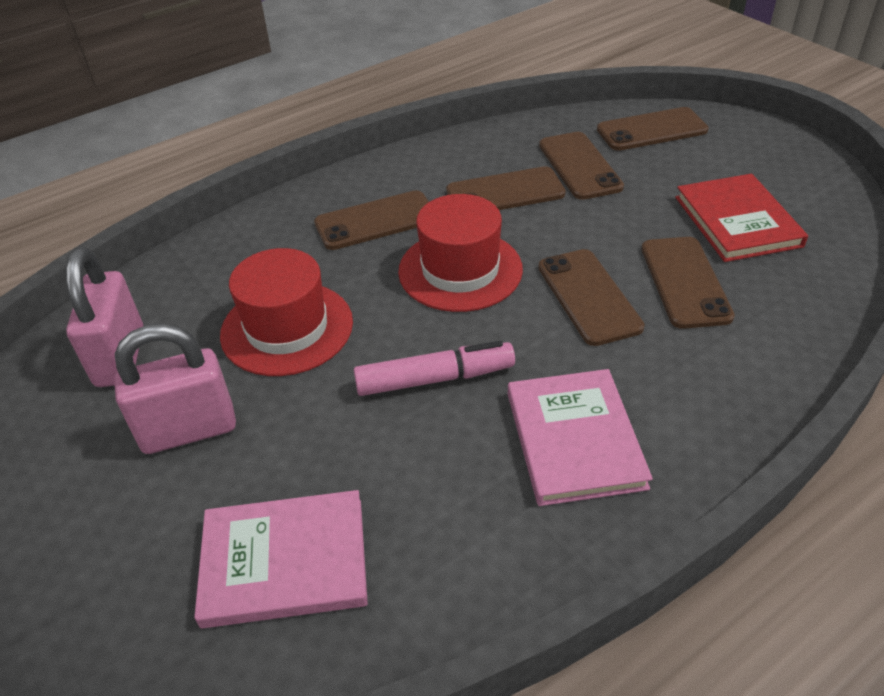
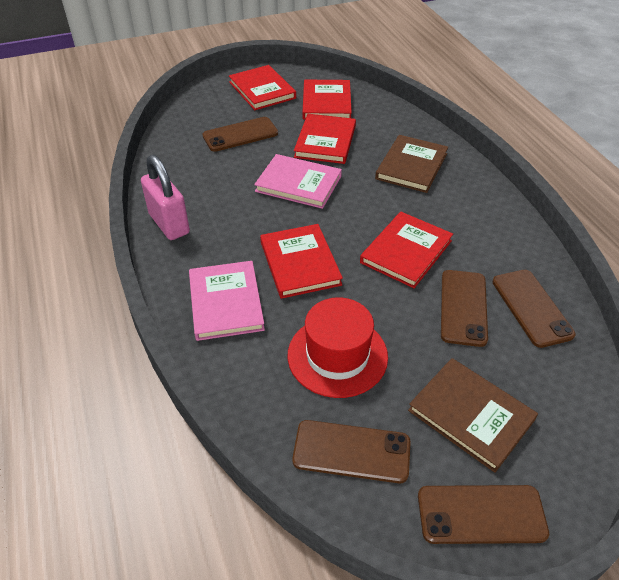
brown book: none = 0 -> [375,135,448,193] [408,358,538,473] = 2
brown phone: [314,190,429,250] [446,166,566,210] [538,249,645,346] [539,132,624,200] [597,107,709,151] [641,237,735,329] = 6 -> [202,117,278,152] [292,420,411,483] [418,485,549,544] [441,270,488,347] [492,270,576,348] = 5
pink marker: [354,341,515,396] = 1 -> none = 0
pink padlock: [66,247,143,387] [114,323,236,454] = 2 -> [141,155,190,240] = 1
red book: [675,174,808,262] = 1 -> [229,65,296,110] [260,224,343,299] [294,114,356,164] [302,80,352,120] [360,212,453,288] = 5
red hat: [220,248,353,376] [398,194,523,312] = 2 -> [288,297,388,398] = 1

